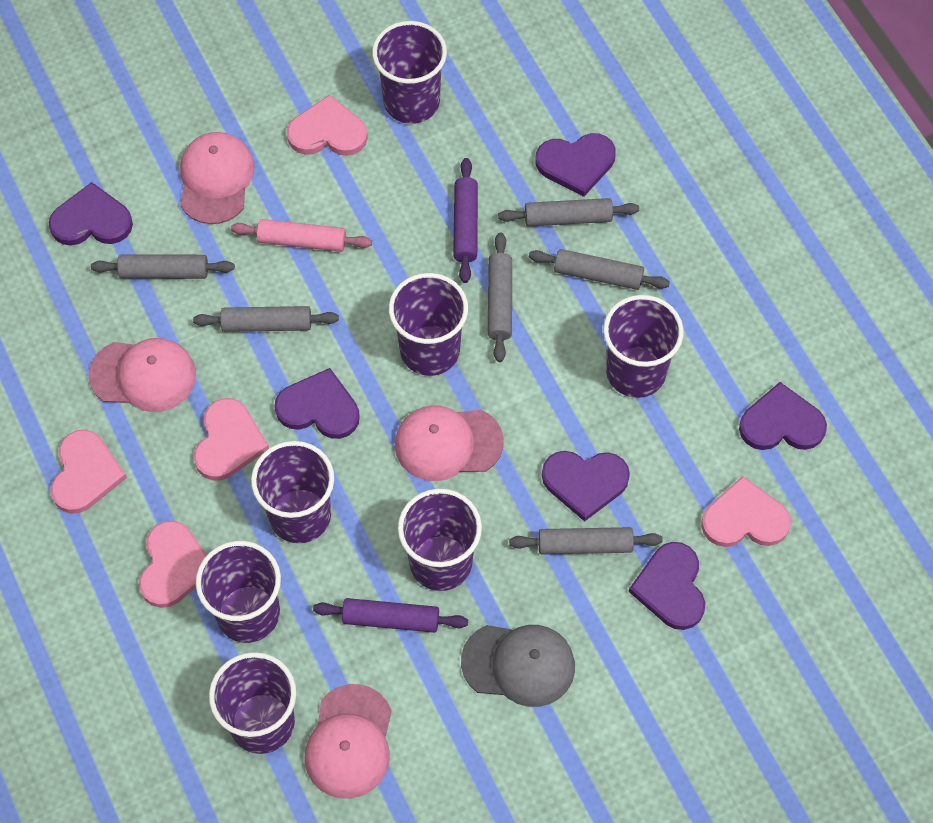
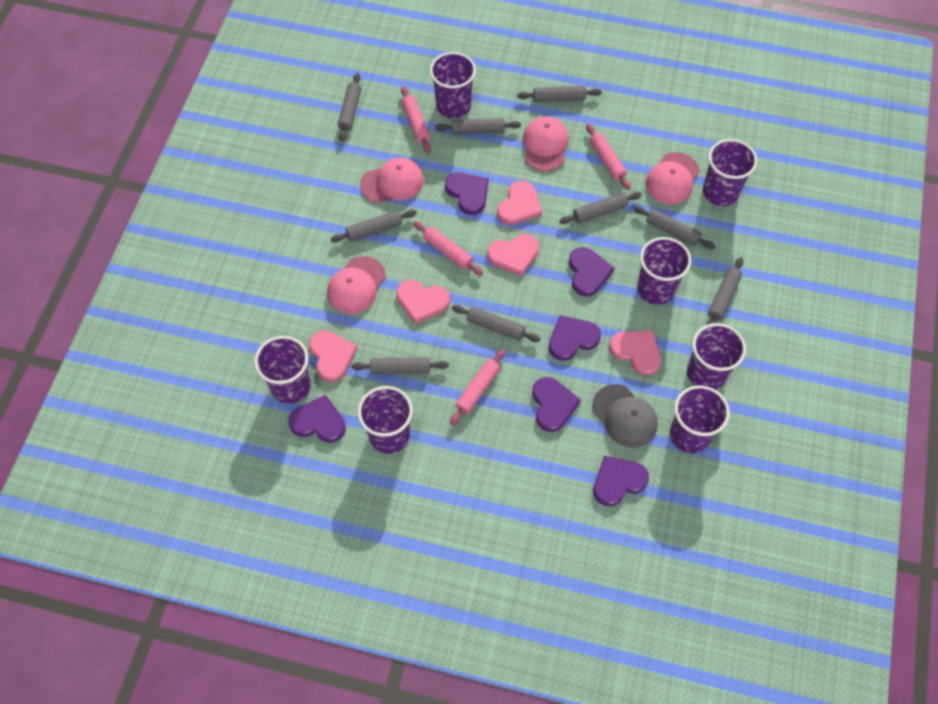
grey rolling pin: [91,255,235,279] [193,306,339,332] [488,232,512,362] [498,198,639,226] [509,527,663,554] [529,249,670,290] = 6 -> [331,210,417,243] [338,73,361,141] [352,357,449,374] [435,118,521,134] [452,305,541,342] [517,86,602,102] [559,192,642,224] [633,206,716,249] [707,257,744,325] = 9
pink rolling pin: [231,219,372,252] = 1 -> [401,86,431,153] [413,221,483,276] [450,349,505,426] [586,124,631,190] = 4
purple rolling pin: [313,598,468,633] [453,158,478,283] = 2 -> none = 0

